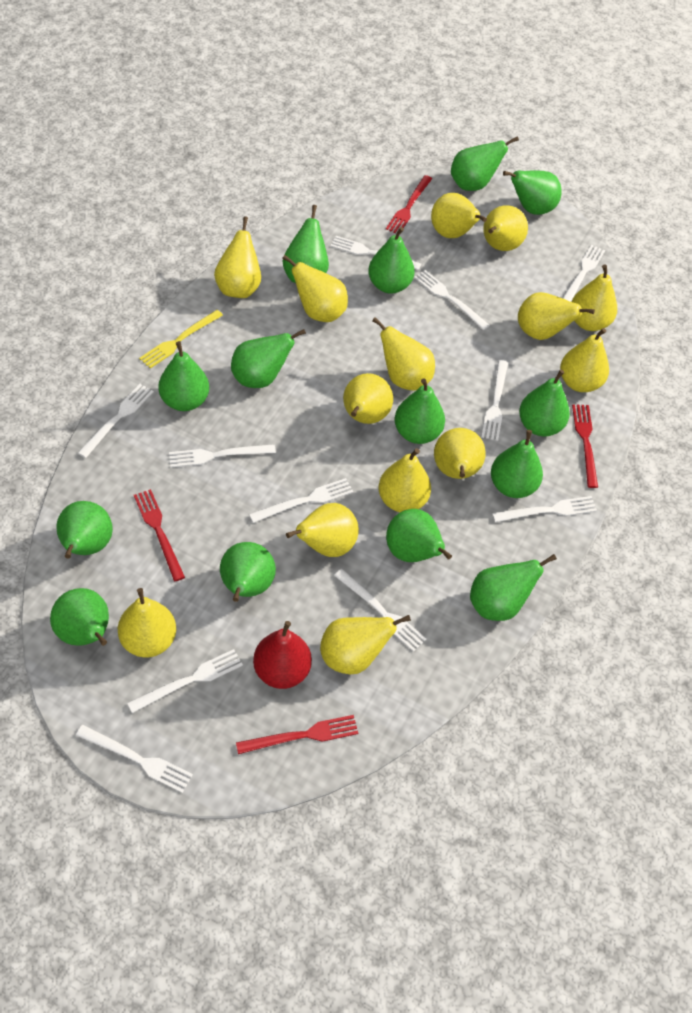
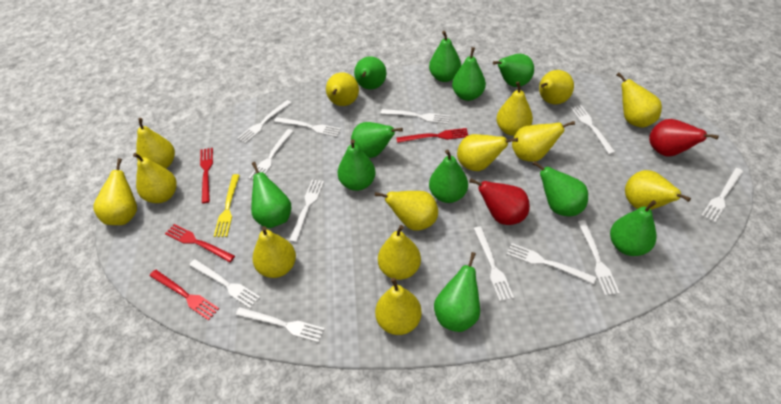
green pear: [50,588,109,646] [56,501,113,558] [158,341,209,411] [220,542,276,602] [231,329,306,388] [283,205,329,283] [368,227,415,294] [386,509,452,562] [395,378,445,444] [451,136,519,191] [470,554,557,621] [491,430,543,498] [503,170,562,215] [519,370,570,436] = 14 -> [251,162,291,228] [338,139,376,191] [351,122,403,158] [354,56,386,89] [429,31,461,82] [429,149,468,203] [434,252,480,332] [452,47,486,101] [493,54,534,87] [533,161,588,216] [610,200,657,256] = 11
red pear: [253,621,312,689] = 1 -> [469,178,530,225] [649,119,719,156] = 2
white fork: [76,725,193,793] [78,384,154,458] [127,649,243,713] [169,444,276,467] [249,478,353,523] [331,236,421,270] [334,569,426,652] [414,270,490,330] [481,360,508,441] [492,496,597,522] [563,245,605,302] = 11 -> [189,259,260,308] [236,307,325,343] [237,100,292,144] [249,129,293,180] [274,117,341,137] [289,180,324,243] [381,109,450,124] [474,226,514,302] [507,243,596,284] [570,105,616,155] [578,220,620,296] [701,168,743,222] = 12

